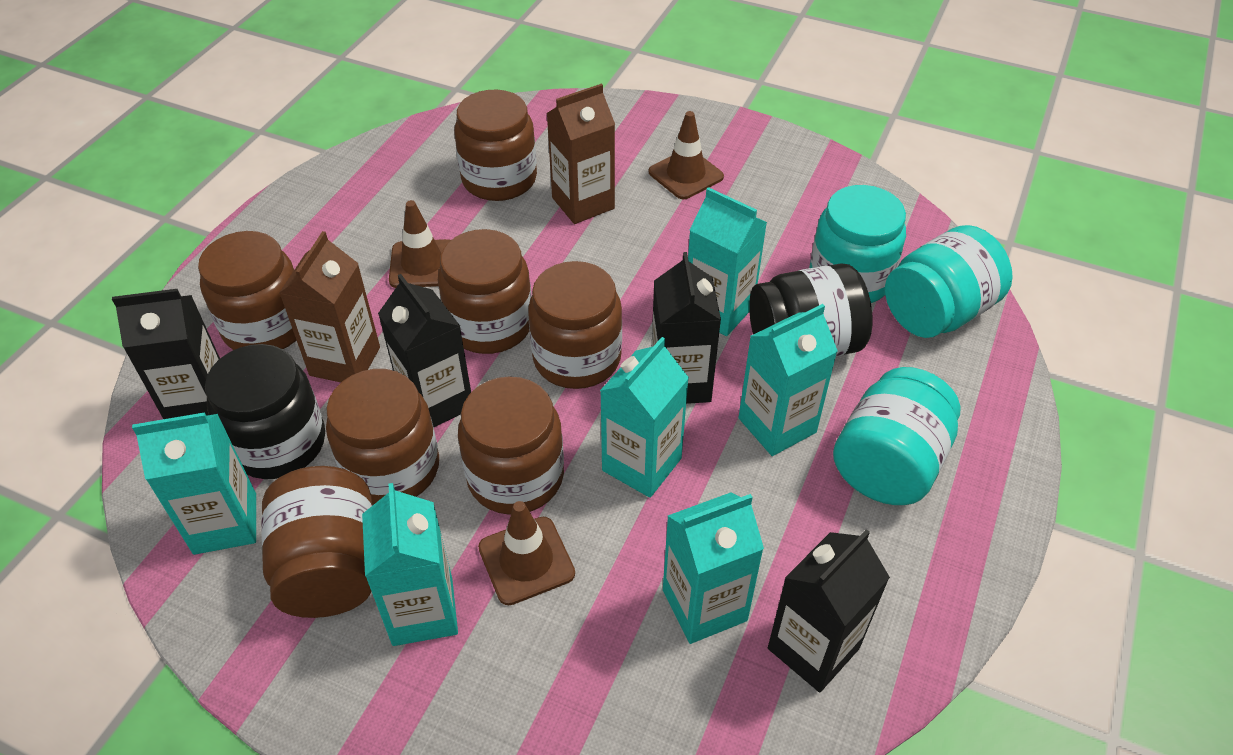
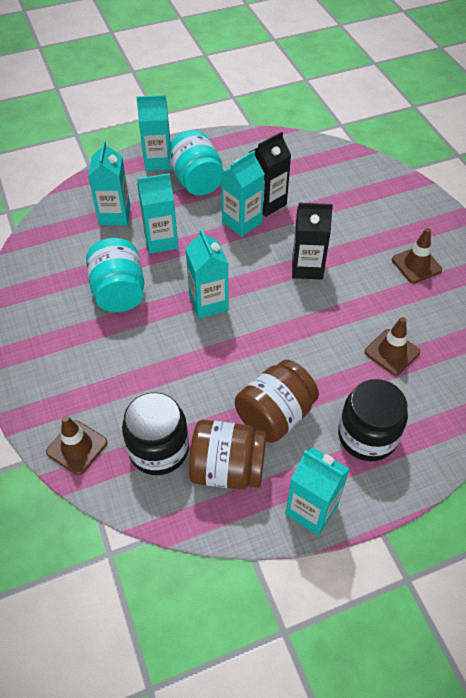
black carton: [112,289,220,419] [378,274,471,427] [652,252,721,404] [768,529,890,692] = 4 -> [249,132,291,217] [292,203,333,280] = 2
brown carton: [279,231,380,382] [547,83,615,224] = 2 -> none = 0
brown jar: [198,231,296,350] [261,466,372,618] [326,369,439,505] [438,229,532,354] [454,90,537,201] [458,376,564,515] [528,261,622,389] = 7 -> [189,420,266,490] [235,360,319,443] = 2
turquoise jar: [810,185,906,303] [833,367,960,505] [885,225,1013,338] = 3 -> [86,238,144,312] [167,130,224,196] = 2

